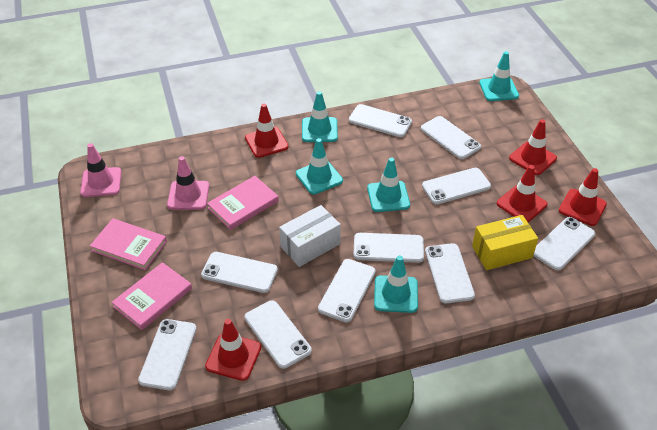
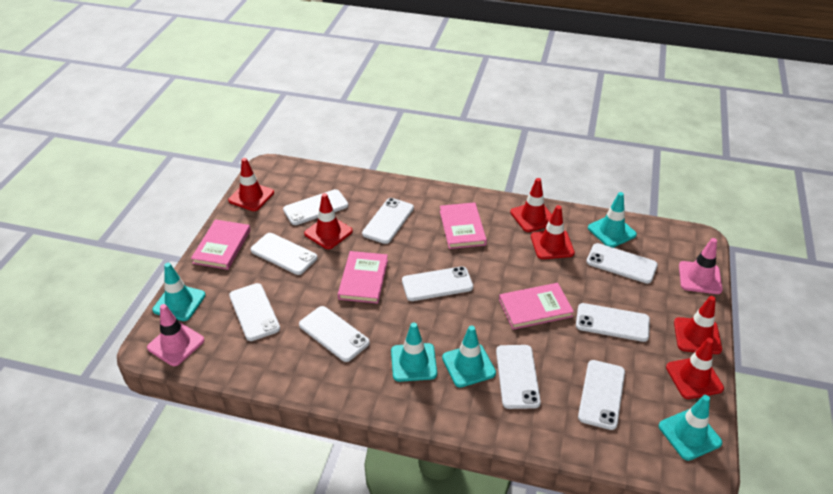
pink book: [90,218,167,270] [112,262,192,330] [207,176,279,230] = 3 -> [191,219,251,270] [338,251,388,304] [440,202,487,249] [499,283,574,330] = 4
red traffic cone: [205,319,261,381] [245,104,289,158] [497,165,547,222] [509,119,557,175] [559,168,607,226] = 5 -> [228,158,274,211] [304,193,353,249] [510,178,552,232] [531,205,575,259] [666,338,724,399] [674,296,722,354] = 6
white box: [279,205,341,267] = 1 -> none = 0
yellow box: [472,215,538,270] = 1 -> none = 0

